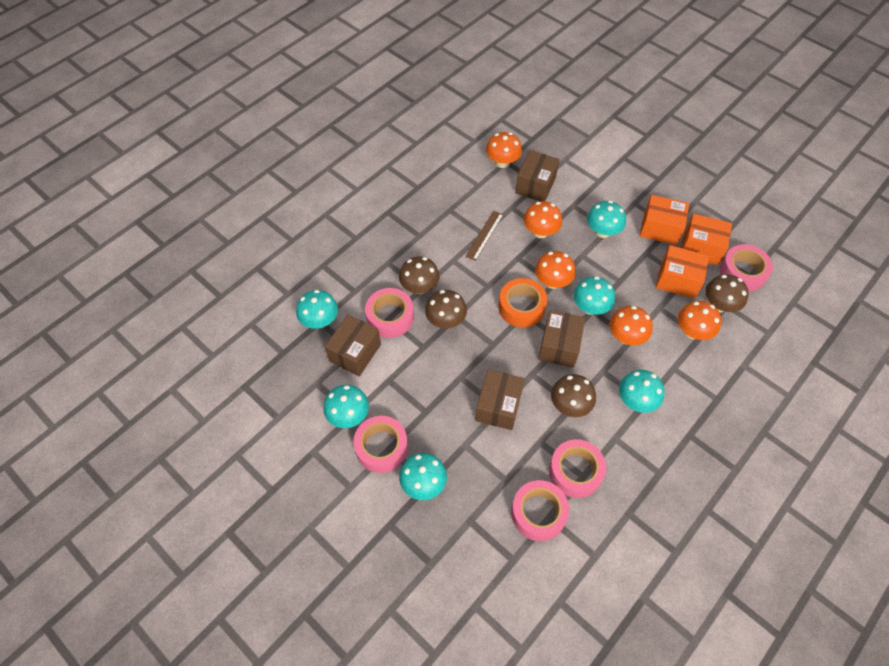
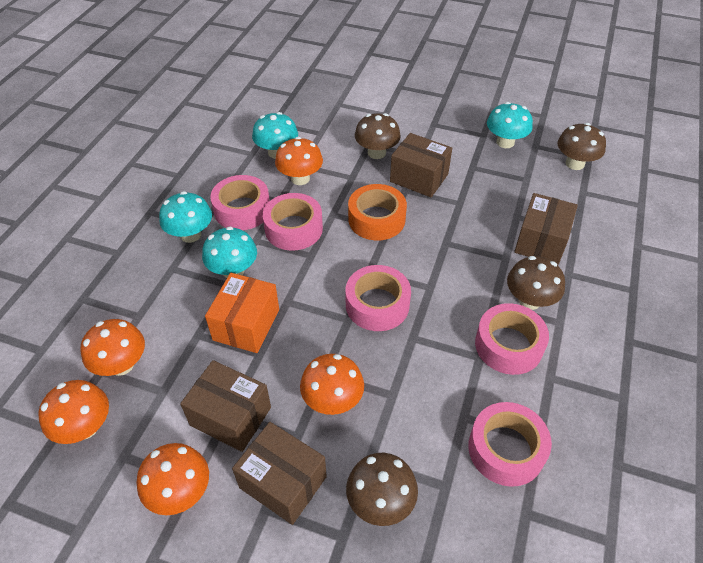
brown ruler: [465,211,504,261] = 1 -> none = 0
orange box: [640,195,689,245] [656,245,709,299] [681,213,732,265] = 3 -> [205,273,279,353] = 1
turquoise mushroom: [296,290,338,329] [323,384,369,428] [399,453,447,500] [573,276,615,315] [587,200,626,238] [619,370,664,413] = 6 -> [159,191,212,243] [202,226,257,278] [252,112,298,159] [487,102,533,148] = 4

